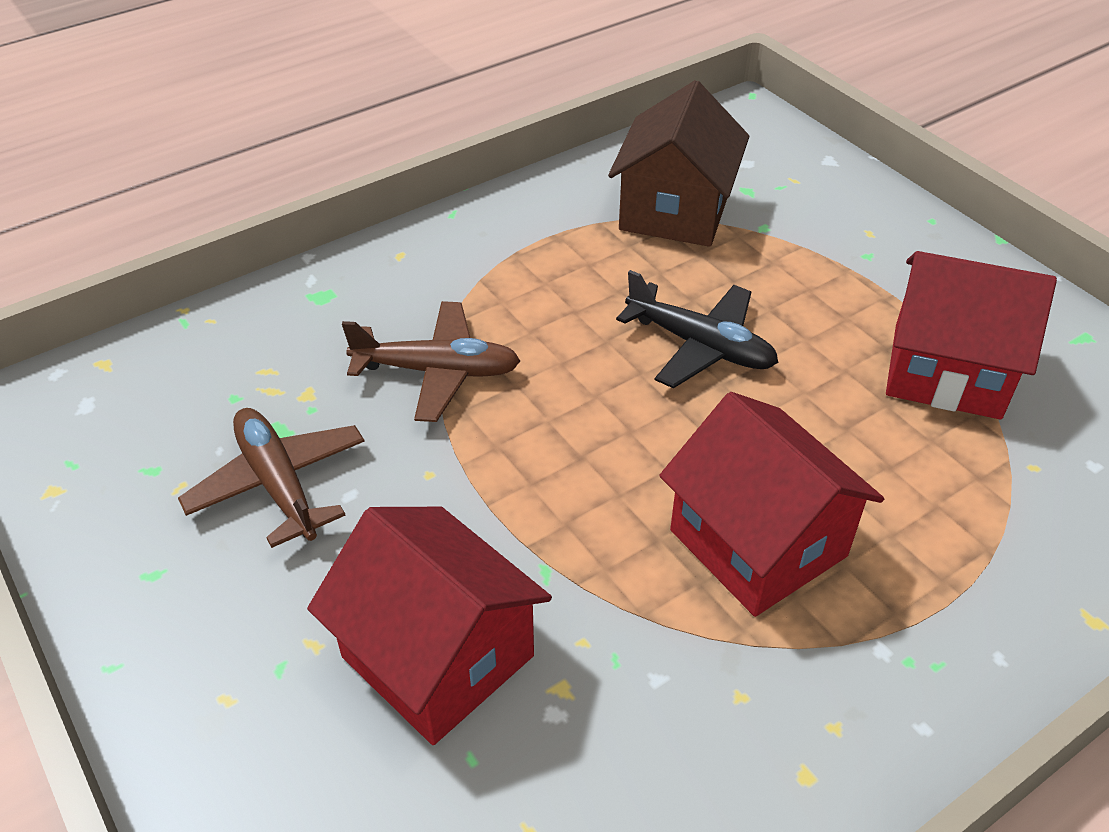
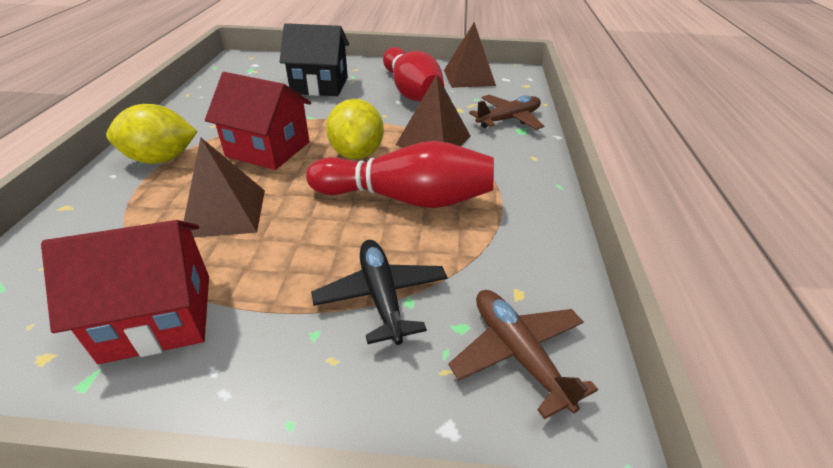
black house: none = 0 -> [279,23,349,96] = 1
brown house: [608,80,749,247] = 1 -> none = 0
brown pyramid: none = 0 -> [184,138,265,237] [396,75,471,148] [444,22,496,88] = 3
red bowling pin: none = 0 -> [306,141,494,208] [383,47,444,102] = 2
red house: [307,507,552,745] [659,392,884,617] [886,251,1057,420] = 3 -> [41,220,209,364] [205,72,311,170] = 2
yellow lemon: none = 0 -> [106,104,197,164] [326,99,384,159] = 2

